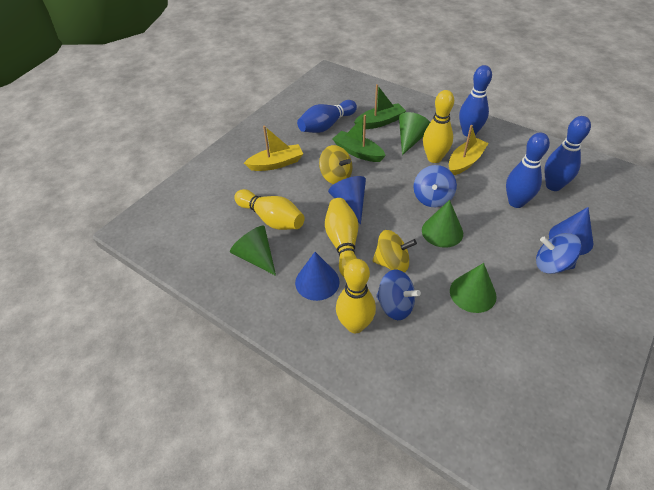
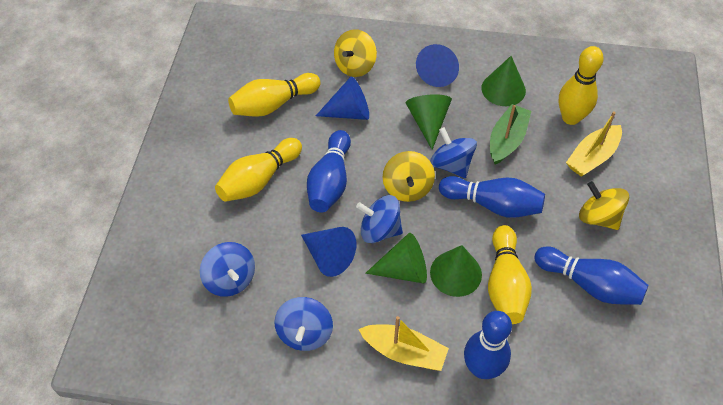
blue spinning top: [376,270,421,320] [414,165,457,207] [536,233,582,274] = 3 -> [200,242,255,297] [274,297,333,351] [356,195,403,243] [430,127,477,178] = 4
green boat: [333,115,386,162] [354,84,406,129] = 2 -> [490,104,531,165] = 1
yellow spinning top: [319,145,352,184] [373,230,417,273] = 2 -> [334,29,377,77] [383,151,435,202] [579,181,629,230] = 3

